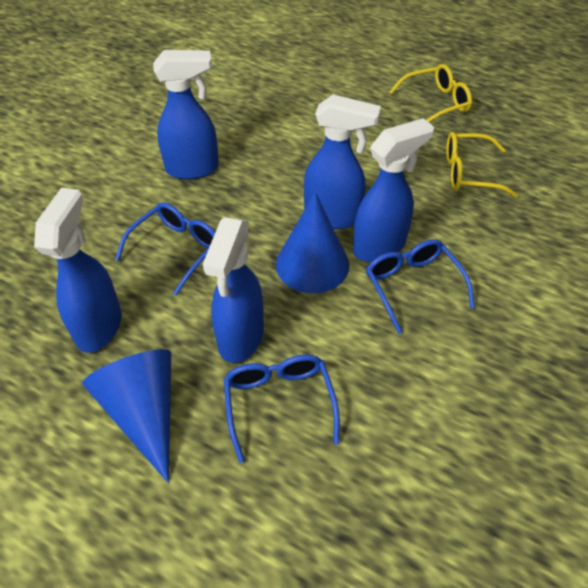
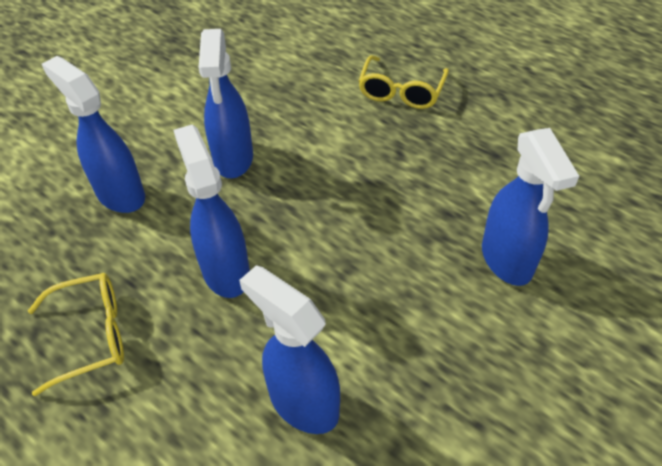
blue cone: [82,349,171,483] [276,192,349,293] = 2 -> none = 0
blue glasses: [115,202,215,296] [224,355,340,463] [366,239,475,334] = 3 -> none = 0

